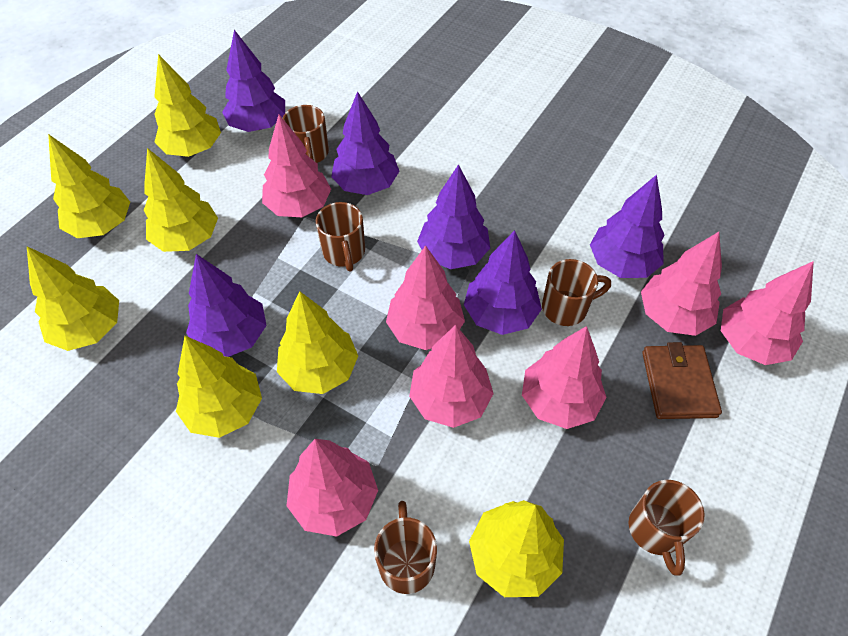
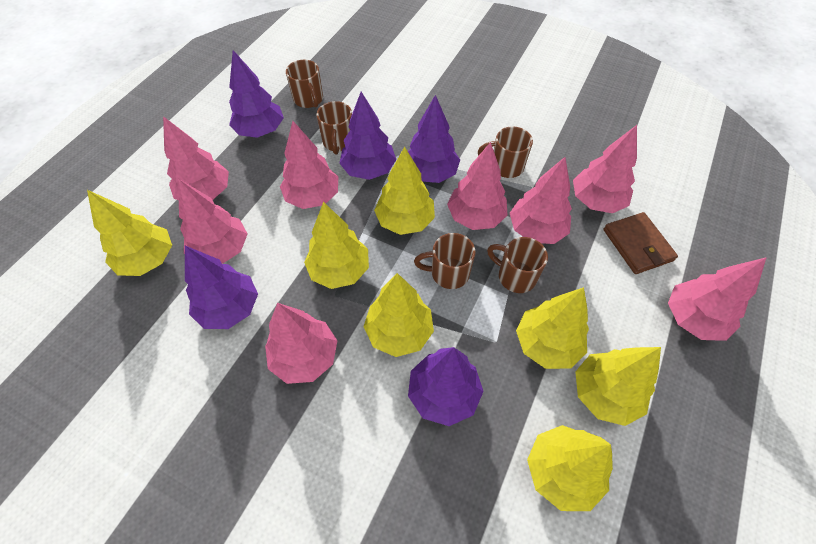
pink tree: [262,115,331,217] [287,439,378,537] [386,245,465,350] [409,325,494,428] [522,326,607,429] [641,232,722,336] [721,261,814,365] = 7 -> [163,116,229,200] [178,179,248,264] [265,303,337,384] [280,121,338,209] [447,142,507,230] [510,157,572,244] [573,125,637,213] [668,257,767,341] = 8
purple tree: [186,254,267,357] [222,30,285,132] [331,91,399,195] [417,164,490,269] [464,230,542,335] [590,175,664,278] = 6 -> [185,246,258,329] [229,50,284,138] [339,92,397,180] [408,95,460,183] [408,347,484,426] = 5

